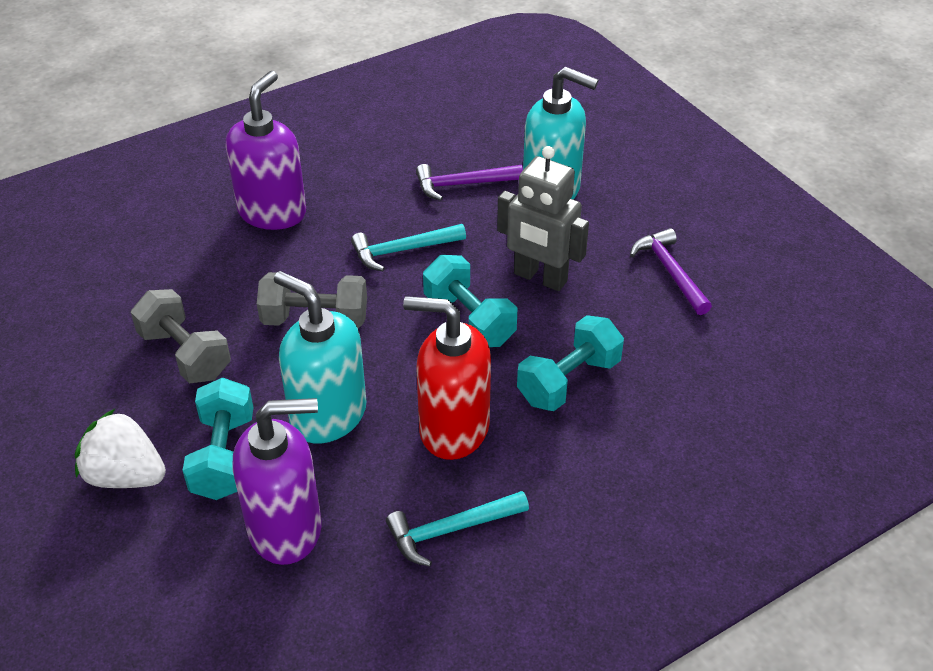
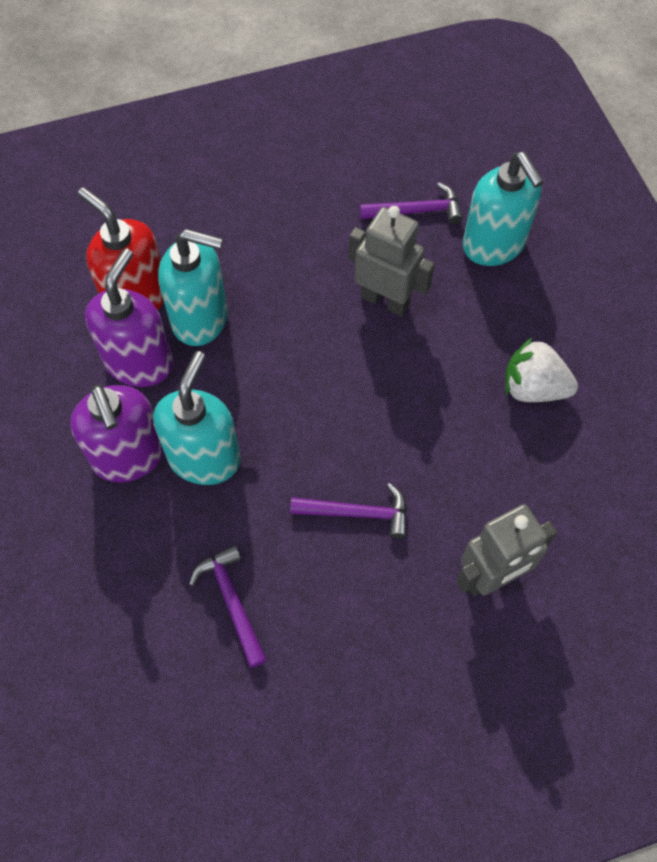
grey dumbbell: [131,289,231,384] [257,272,367,328] = 2 -> none = 0
grey robot: [497,146,589,291] = 1 -> [349,206,435,317] [456,504,557,596] = 2
purple hammer: [416,164,523,201] [630,228,712,315] = 2 -> [189,544,267,668] [290,483,407,539] [360,182,463,224] = 3
turquoise dumbbell: [182,377,253,500] [423,255,517,347] [517,315,624,411] = 3 -> none = 0
turquoise hammer: [351,224,466,271] [386,491,529,567] = 2 -> none = 0
turquoise soap dispenser: [274,271,366,444] [523,67,598,200] = 2 -> [153,351,241,485] [158,229,228,346] [463,152,544,266] = 3

